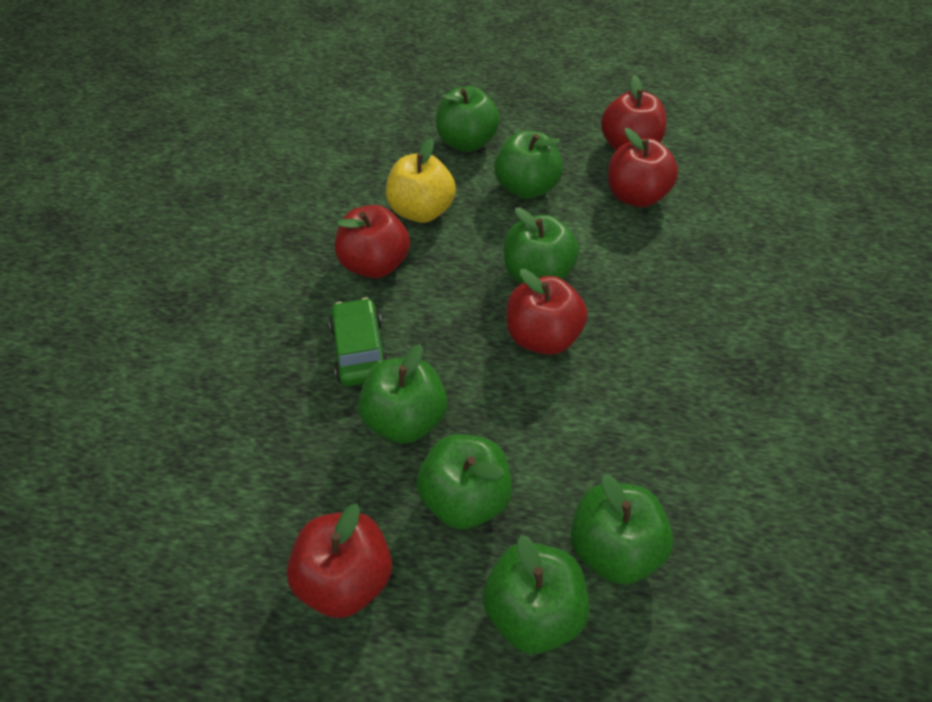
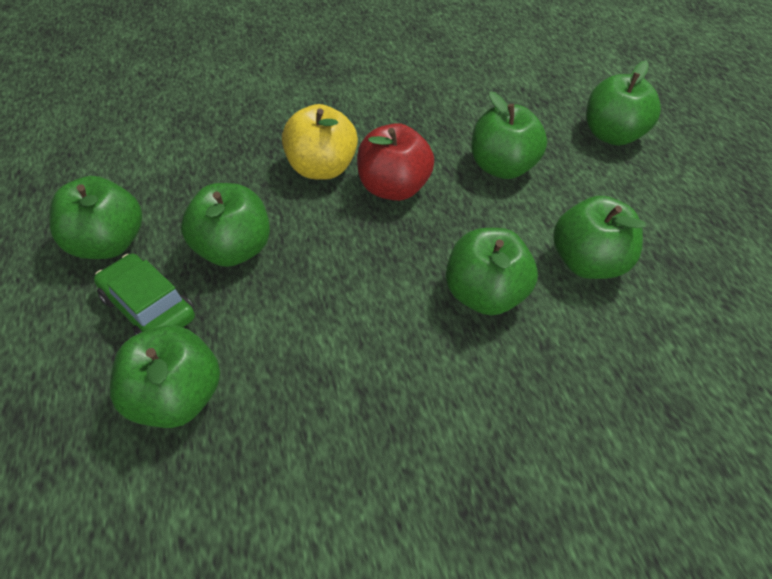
red apple: [287,504,392,618] [335,205,410,278] [507,269,588,355] [601,75,666,150] [608,128,678,207] = 5 -> [357,123,434,201] = 1

